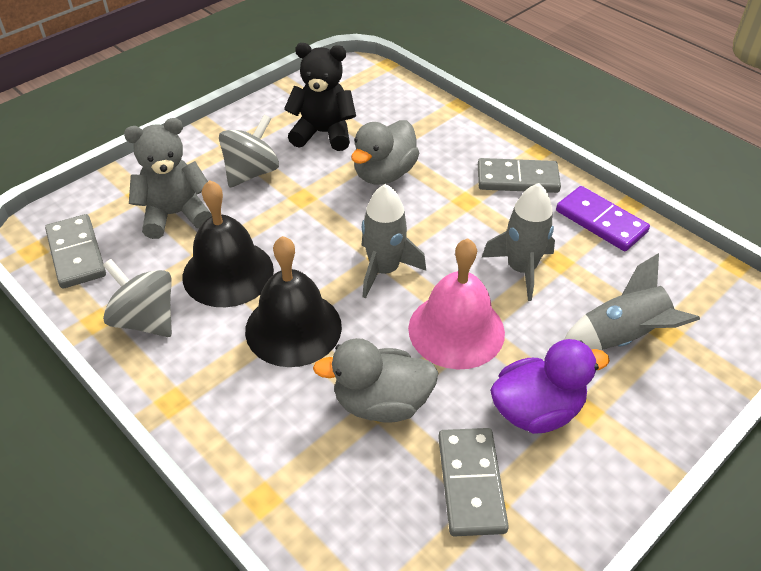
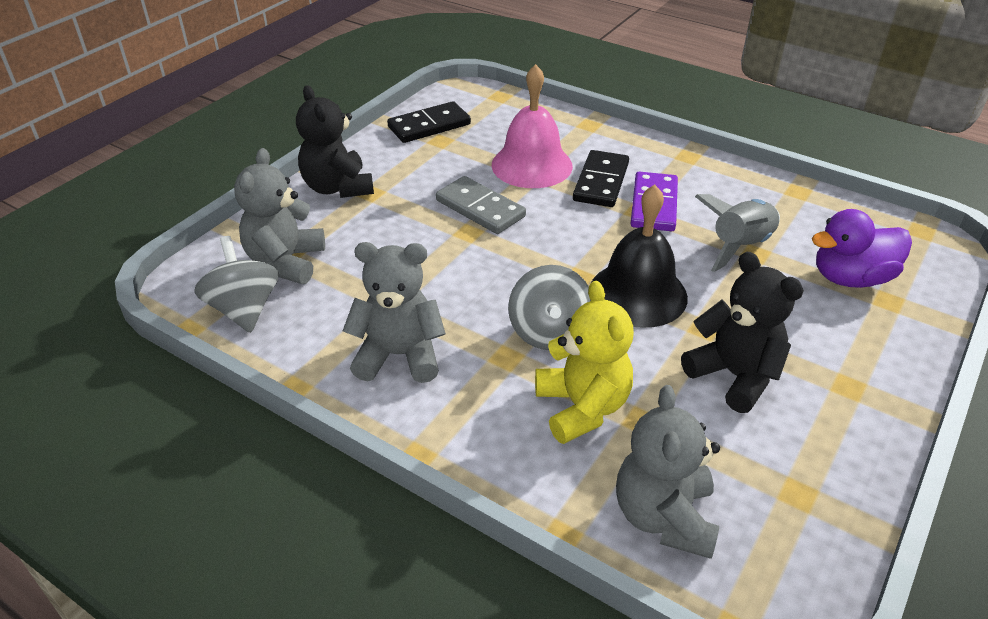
black bell: [182,180,274,307] [245,236,342,367] = 2 -> [591,185,688,328] = 1
black domino: none = 0 -> [387,101,471,143] [573,150,629,207] = 2
black teddy bear: [284,43,356,151] = 1 -> [296,85,374,198] [681,252,804,413] = 2
grey domino: [45,214,106,289] [438,428,509,536] [478,158,561,193] = 3 -> [436,176,526,234] = 1
grey duck: [313,338,439,423] [351,120,419,184] = 2 -> none = 0
grey rocket: [361,184,426,299] [482,183,555,301] [564,253,700,350] = 3 -> [695,194,780,272] = 1
grey teddy bear: [124,118,212,239] = 1 -> [234,148,325,284] [343,242,446,383] [616,385,720,559] = 3
yellow teddy bear: none = 0 -> [535,281,634,444] = 1

